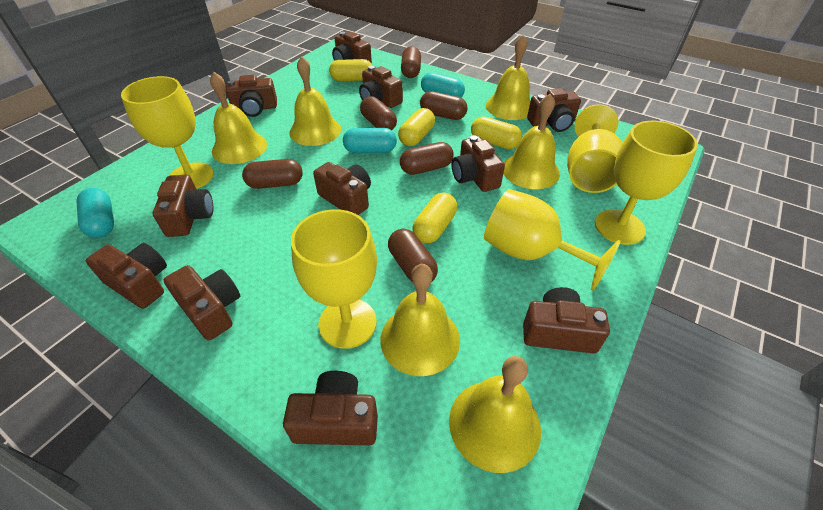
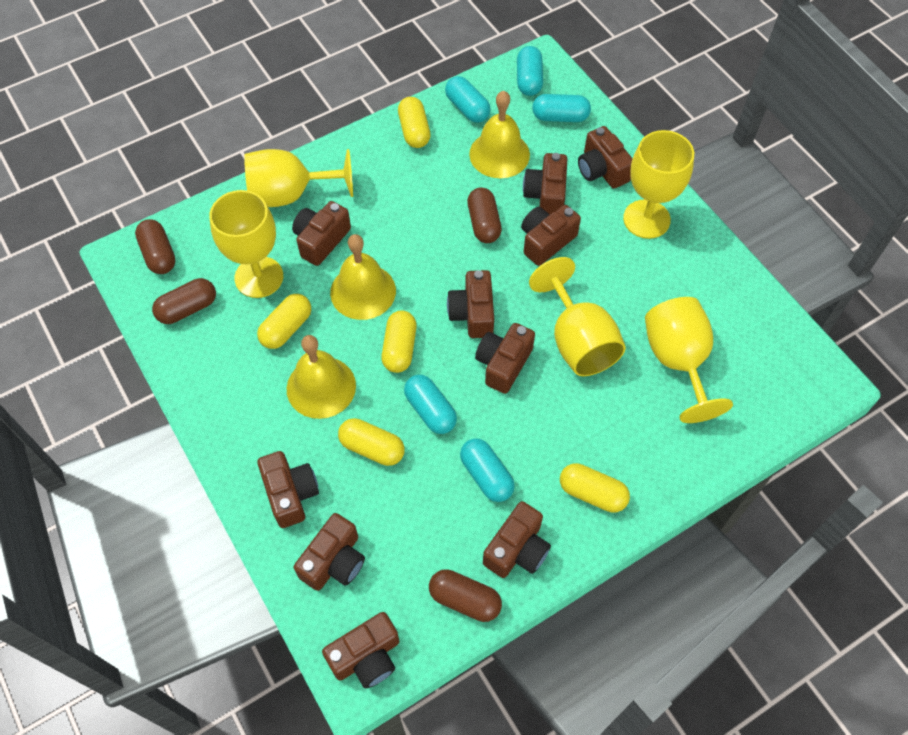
brown camera: [86,243,167,309] [153,175,213,237] [164,265,240,341] [226,75,277,117] [283,371,378,445] [313,162,371,215] [332,32,372,64] [359,66,403,108] [452,135,505,192] [523,287,610,353] [527,88,581,132] = 11 -> [257,451,319,528] [292,201,351,266] [294,513,365,591] [322,612,399,689] [447,270,494,338] [475,323,535,394] [483,501,551,578] [521,205,581,266] [523,153,567,214] [578,126,633,189] = 10
brown capsule: [242,159,303,189] [360,96,397,130] [388,229,438,283] [400,142,454,175] [401,46,421,78] [420,91,468,120] = 6 -> [135,219,175,274] [152,278,216,324] [429,569,502,622] [467,187,502,243] = 4
turquoise capsule: [77,188,114,238] [343,128,397,153] [421,72,465,98] = 3 -> [404,375,457,434] [445,76,490,123] [460,438,515,502] [517,46,543,96] [532,94,591,122] = 5
yellow bell: [210,72,267,164] [289,56,341,146] [380,264,460,376] [449,356,541,473] [486,35,531,120] [503,94,560,189] = 6 -> [287,335,356,419] [330,234,396,320] [469,91,530,178] = 3
yellow capsule: [329,59,373,81] [398,108,435,146] [413,193,457,243] [471,117,522,149] = 4 -> [257,294,311,349] [338,418,405,466] [381,311,417,373] [398,97,431,148] [560,463,630,513] = 5

